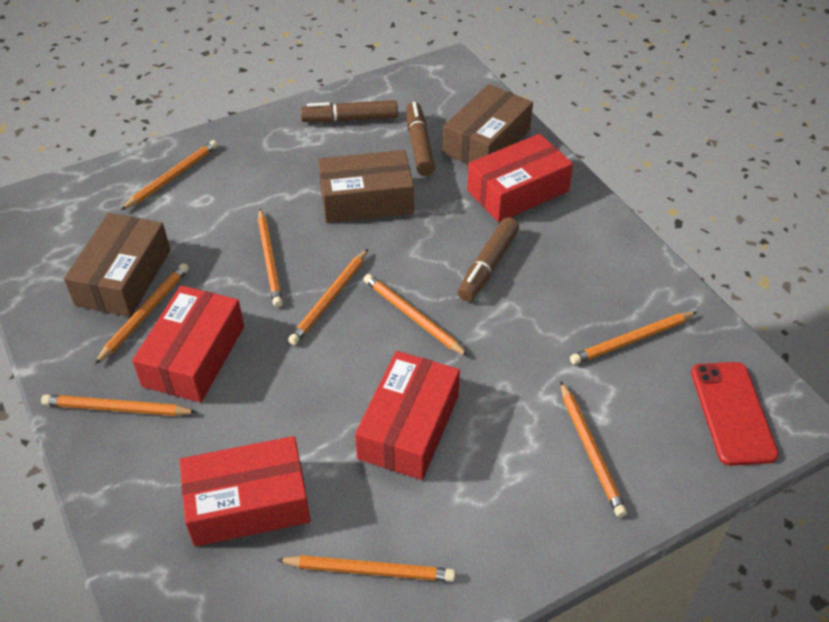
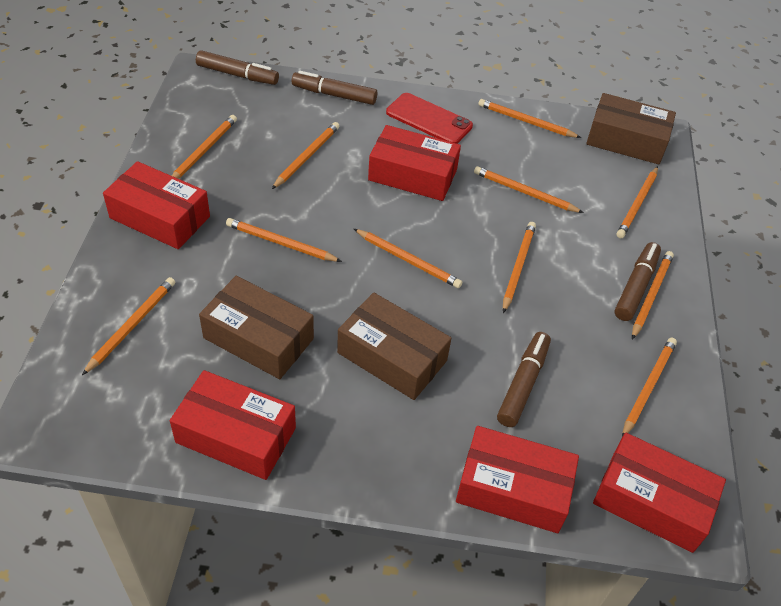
brown marker: [301,100,398,123] [406,102,435,176] [458,217,519,301] = 3 -> [196,50,279,85] [292,71,377,105] [497,332,551,427] [615,242,661,321] = 4
orange pencil: [41,395,197,416] [94,263,189,365] [121,140,218,210] [258,209,283,307] [277,555,455,582] [288,249,368,345] [364,274,469,357] [560,381,627,517] [570,312,697,365] = 9 -> [82,277,175,375] [172,115,237,179] [226,218,342,262] [272,122,339,189] [354,229,462,288] [474,166,584,213] [478,99,581,138] [503,222,536,313] [616,166,658,238] [622,338,677,437] [632,251,674,339] = 11
red box: [132,286,244,403] [179,436,311,547] [355,351,460,480] [467,134,573,222] = 4 -> [103,161,210,249] [170,370,296,480] [368,125,461,201] [456,426,579,533] [593,433,726,553] = 5

